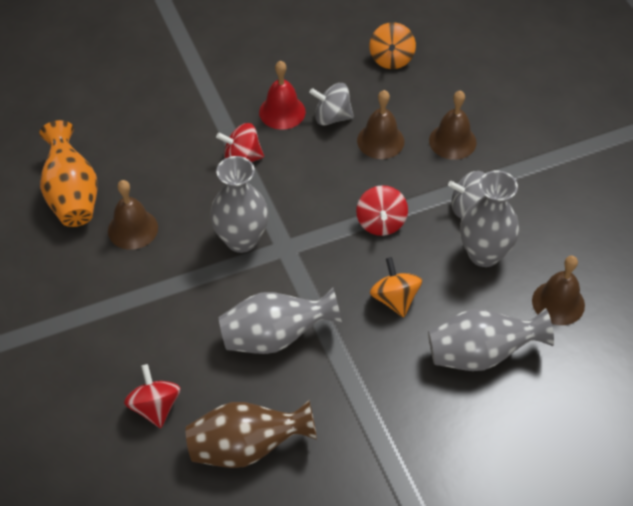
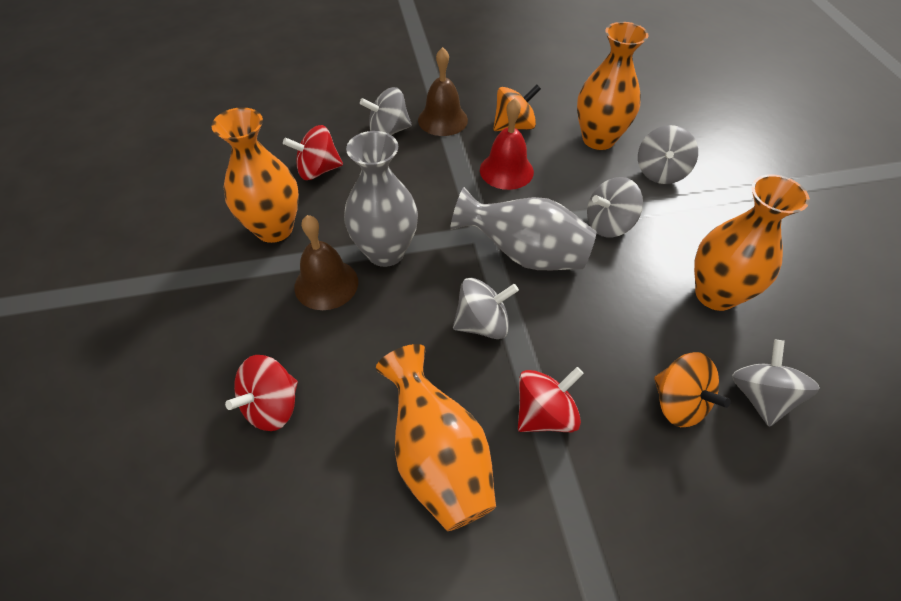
brown bell: [108,180,158,250] [357,90,404,159] [429,91,477,160] [532,256,585,325] = 4 -> [294,215,358,310] [418,47,468,136] = 2
brown vase: [186,400,317,468] = 1 -> none = 0
grey spinning top: [309,83,354,126] [448,171,485,218] = 2 -> [360,87,412,135] [453,278,519,339] [587,177,643,237] [638,125,698,184] [732,339,820,427] = 5
grey vase: [210,156,269,253] [219,288,342,354] [428,308,554,371] [460,170,519,267] = 4 -> [344,131,418,267] [450,187,596,270] = 2
orange vase: [39,120,98,227] = 1 -> [211,107,299,243] [376,344,496,531] [577,22,649,150] [694,174,810,311] = 4

